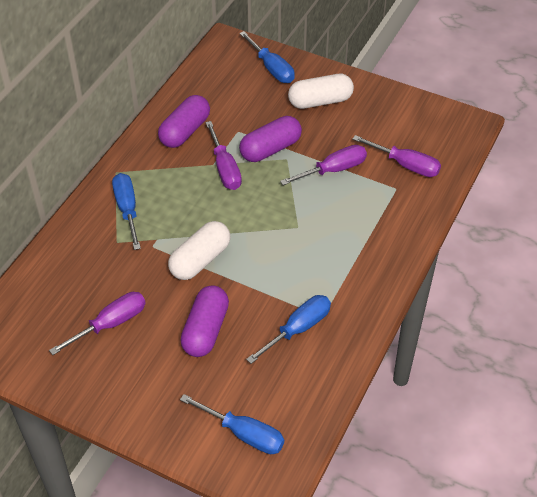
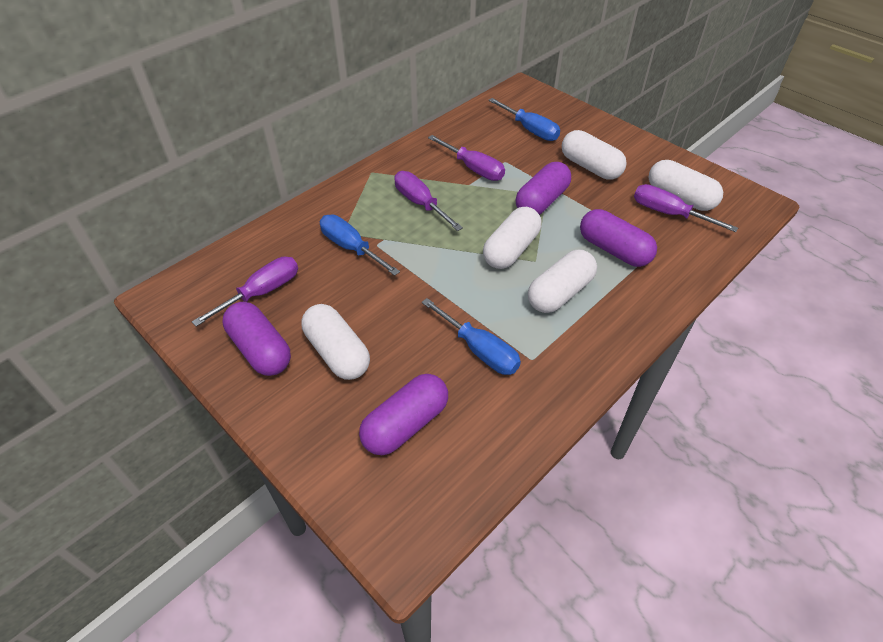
blue screwdriver: [112,173,141,250] [180,394,284,454] [239,31,295,83] [246,295,331,364] = 4 -> [320,215,400,276] [422,298,521,375] [488,98,560,141] = 3
purple capsule: [158,95,210,148] [180,285,229,357] [239,116,302,162] = 3 -> [222,302,291,376] [359,374,448,455] [516,162,571,215] [580,209,657,267] = 4
white capsule: [168,221,230,280] [288,74,354,109] = 2 -> [301,304,370,380] [483,207,541,269] [528,250,597,313] [562,130,627,180] [649,160,723,211] = 5

